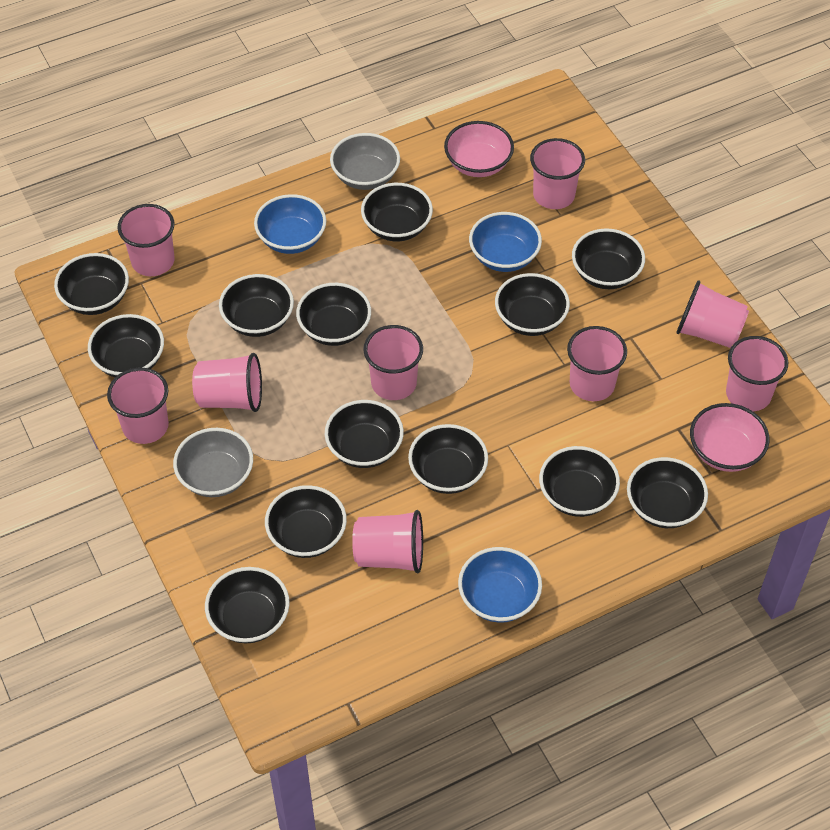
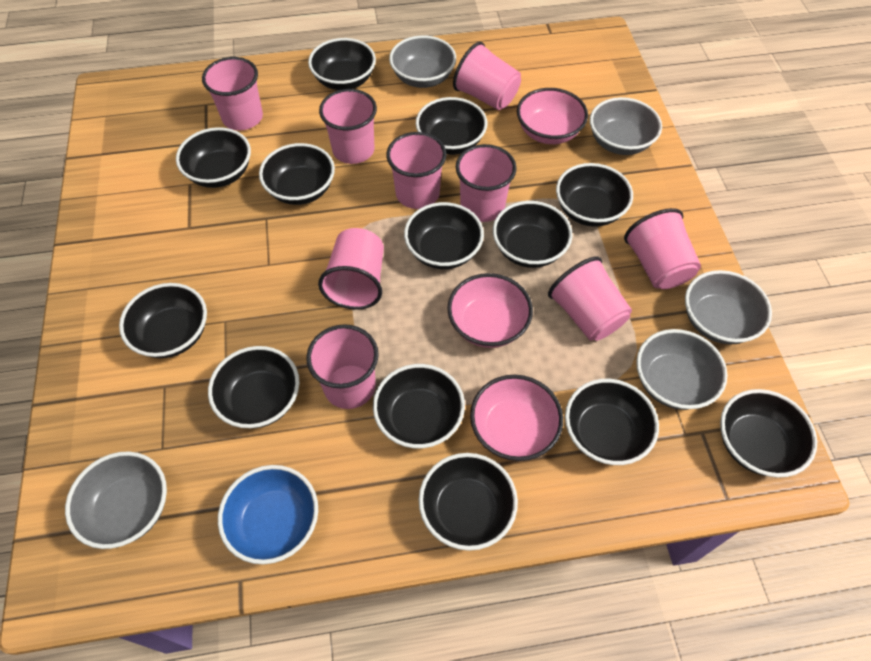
blue bowl: [254,194,326,254] [458,547,542,623] [469,212,542,272] = 3 -> [218,465,318,565] = 1
grey bowl: [173,428,253,497] [330,133,400,190] = 2 -> [65,451,167,549] [389,35,456,88] [590,97,662,155] [636,329,728,410] [685,270,772,344] = 5
pink bowl: [444,121,514,177] [690,403,769,472] = 2 -> [447,273,533,348] [470,375,563,461] [517,88,588,144] = 3

